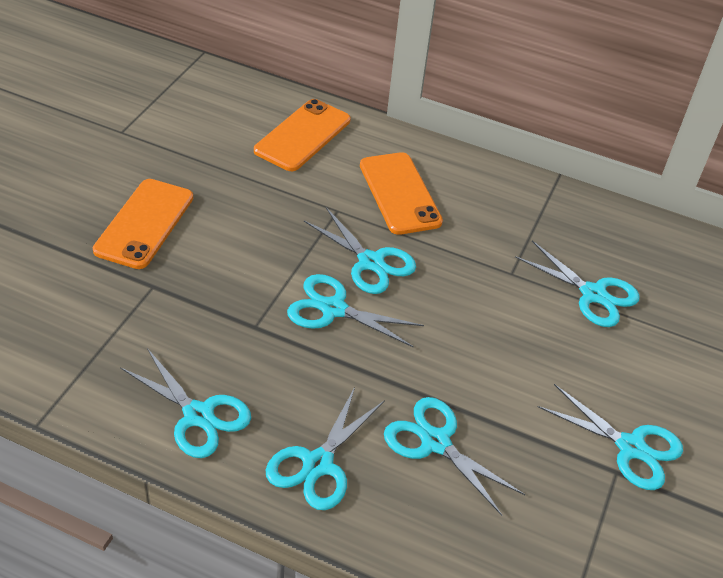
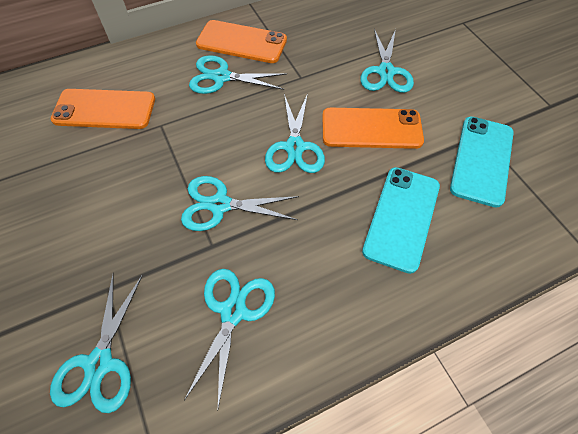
turquoise phone: none = 0 -> [362,167,440,274] [450,117,514,208] = 2
turquoise scissors: [120,348,251,458] [266,387,385,510] [287,274,424,348] [304,207,416,294] [384,397,525,516] [515,241,639,327] [537,384,683,490] = 7 -> [50,273,143,413] [181,176,299,231] [184,269,275,408] [189,55,287,94] [265,93,325,173] [360,29,414,93] = 6

